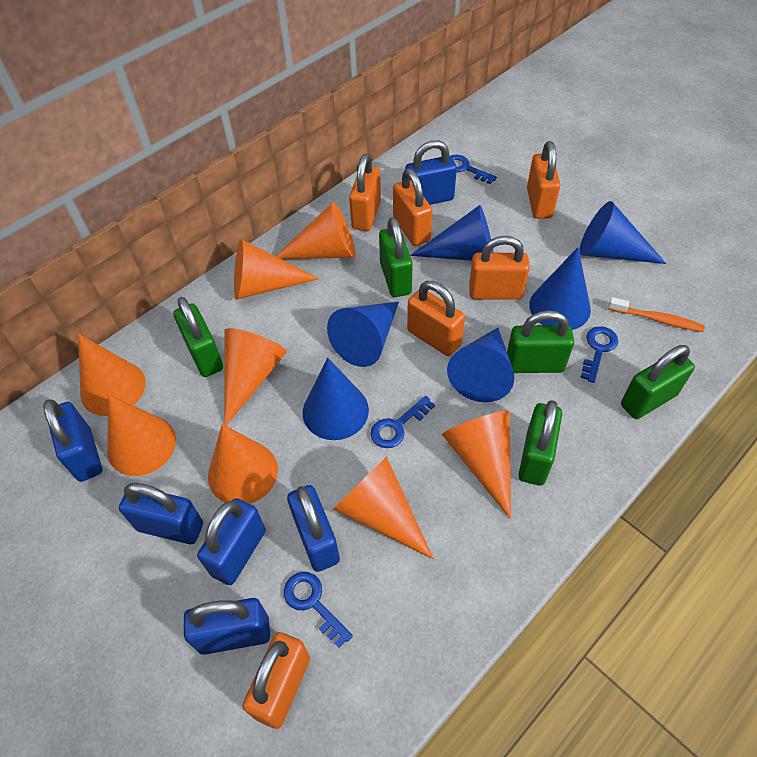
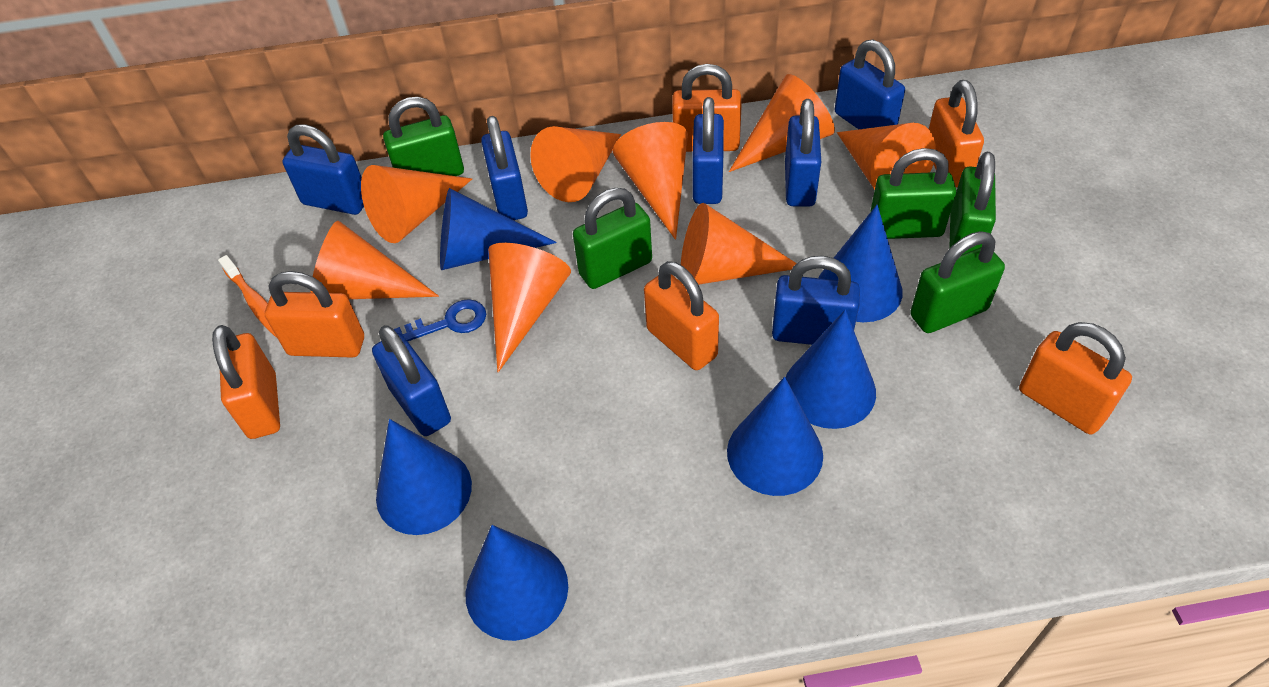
blue key: [284,572,353,648] [371,396,435,448] [451,155,497,184] [580,326,618,383] = 4 -> [393,299,486,341] = 1
blue padlock: [43,399,102,482] [119,483,203,544] [184,598,270,655] [197,498,265,585] [287,485,340,572] [405,140,457,205] = 6 -> [282,125,364,215] [372,325,451,436] [481,116,528,220] [692,97,724,204] [772,256,860,345] [785,99,821,207] [835,39,905,129] = 7

